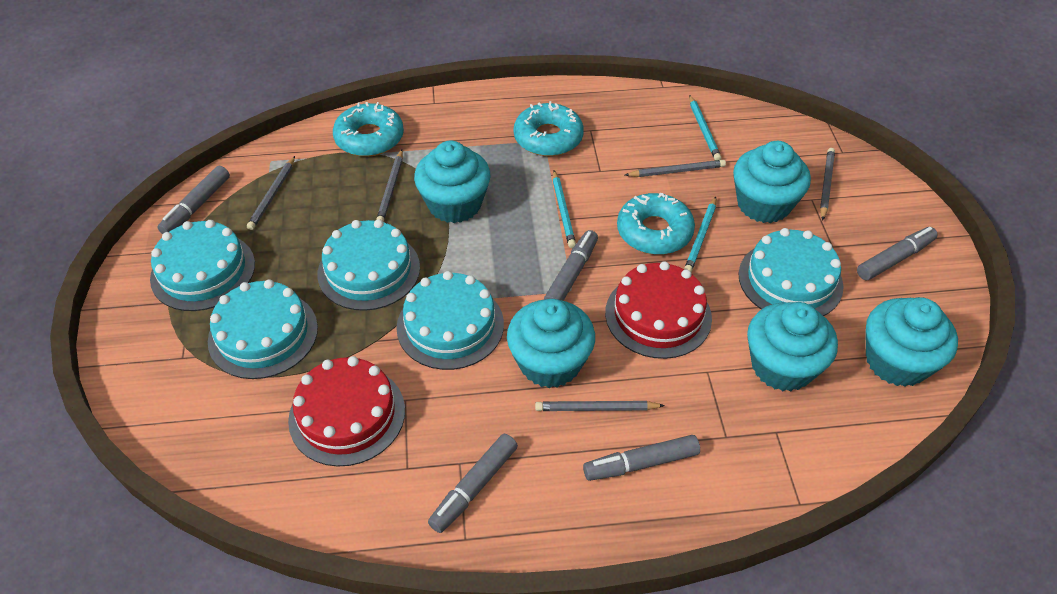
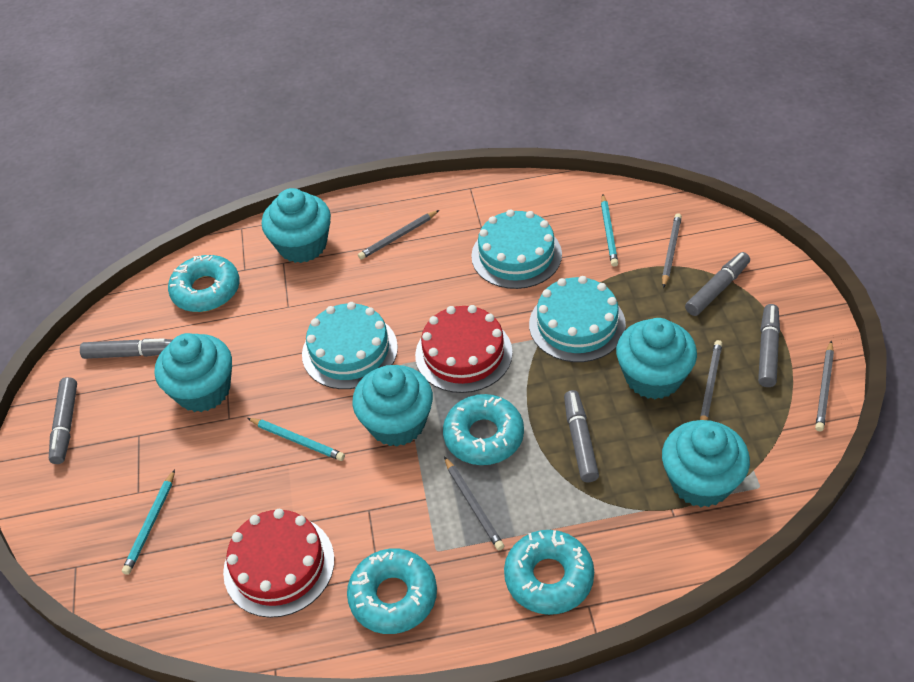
turquoise cake: [150,220,255,311] [208,279,318,379] [317,219,420,311] [396,271,504,370] [739,228,844,316] = 5 -> [302,302,398,389] [471,209,562,289] [529,276,626,362] = 3
turquoise donut: [333,102,404,157] [514,101,584,156] [617,193,695,255] = 3 -> [168,255,240,312] [347,548,437,634] [443,394,524,465] [504,530,594,615] = 4

